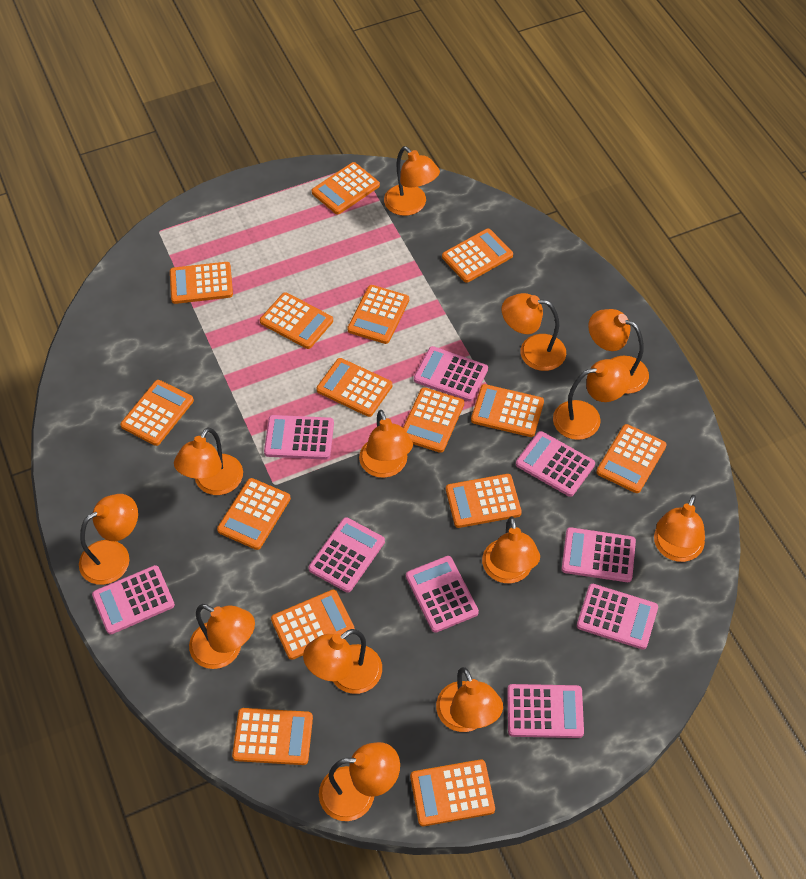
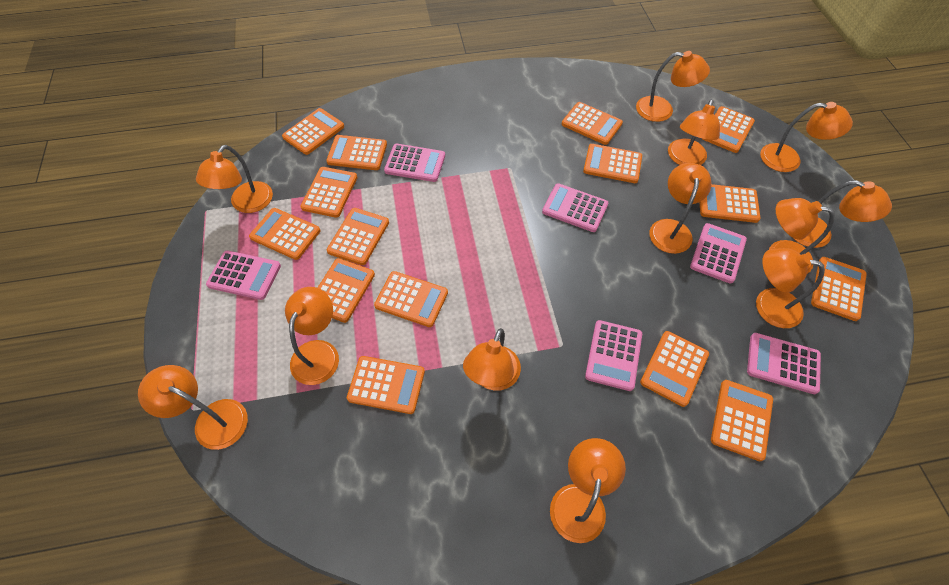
orange lamp: [79,494,138,585] [174,428,243,495] [189,604,255,669] [303,629,382,694] [319,742,400,821] [359,410,413,478] [384,146,440,216] [436,667,503,732] [482,516,540,583] [502,293,566,371] [553,359,631,440] [588,309,649,394] [654,495,705,562] = 13 -> [138,365,248,450] [196,145,273,213] [285,287,339,385] [463,328,521,391] [550,438,626,543] [636,51,710,122] [649,163,712,254] [668,99,720,165] [756,248,825,328] [760,102,853,172] [769,198,835,274] [792,180,892,248] = 12
pink calculator: [92,565,175,634] [264,415,334,460] [308,517,385,593] [406,556,479,633] [414,346,488,402] [507,684,584,738] [516,431,595,497] [562,527,636,582] [577,584,658,649] = 9 -> [206,250,281,300] [384,144,445,182] [542,183,608,232] [585,320,642,391] [690,223,747,284] [747,333,821,394] = 6

